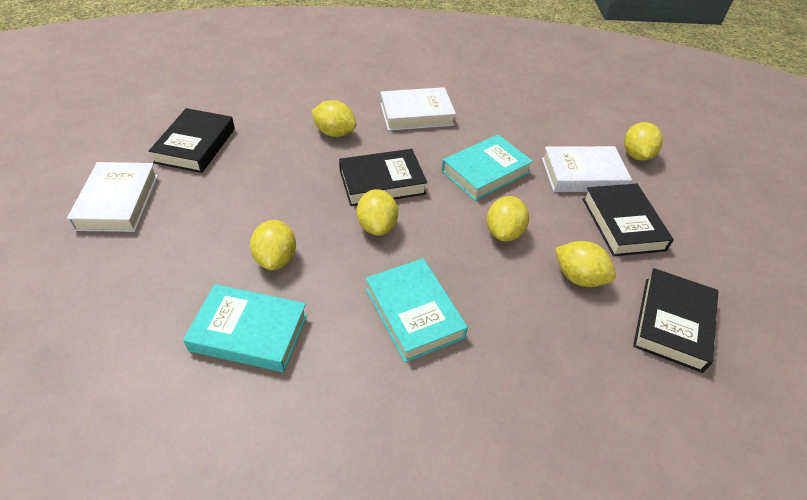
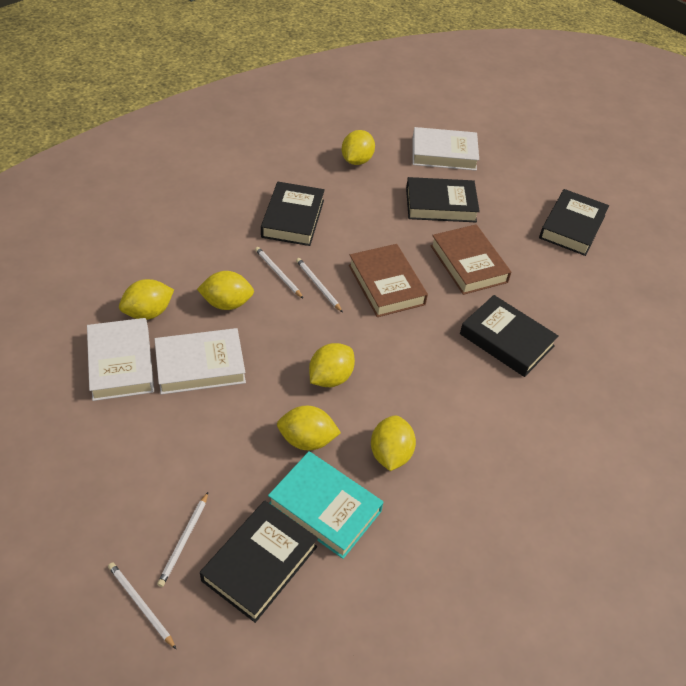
black book: [149,108,235,173] [339,149,427,206] [582,184,674,256] [633,268,718,373] = 4 -> [200,501,318,623] [261,182,325,246] [406,177,480,222] [460,295,559,377] [539,189,609,256] = 5
brown book: none = 0 -> [349,244,428,317] [430,224,511,295] = 2
turquoise book: [183,284,307,372] [366,258,468,363] [442,135,533,201] = 3 -> [268,451,383,559] = 1
white pencil: none = 0 -> [108,562,176,649] [157,492,208,587] [255,247,303,298] [296,258,343,312] = 4

